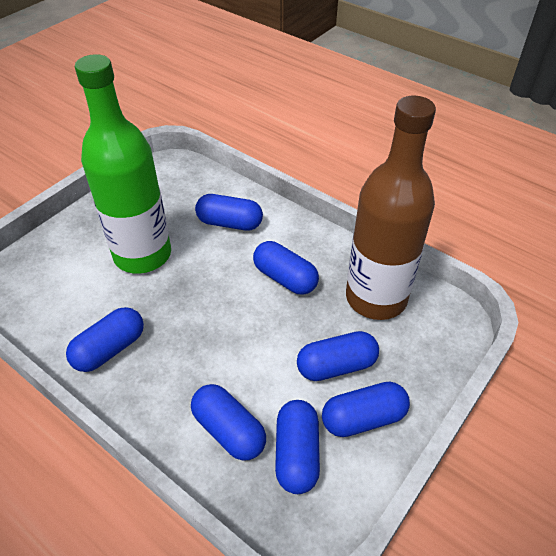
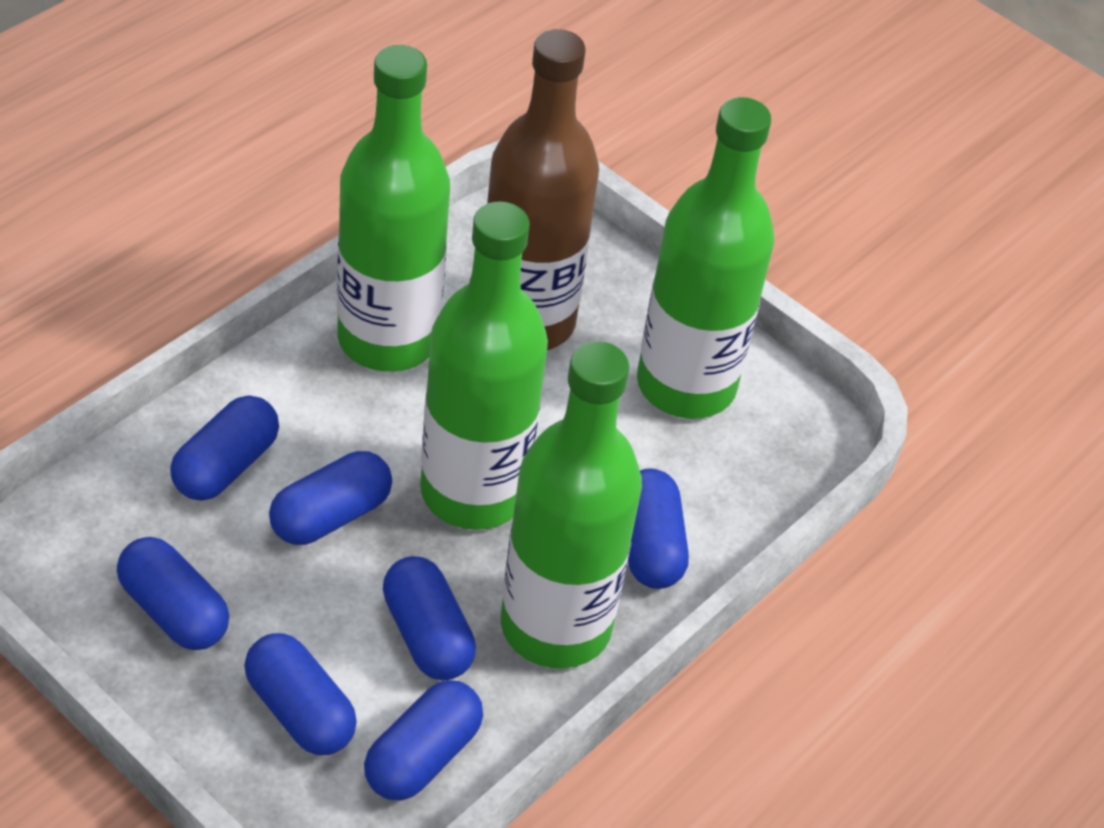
green bottle: [75,54,171,274] = 1 -> [337,45,450,372] [420,202,548,530] [501,341,642,669] [637,97,774,419] = 4

